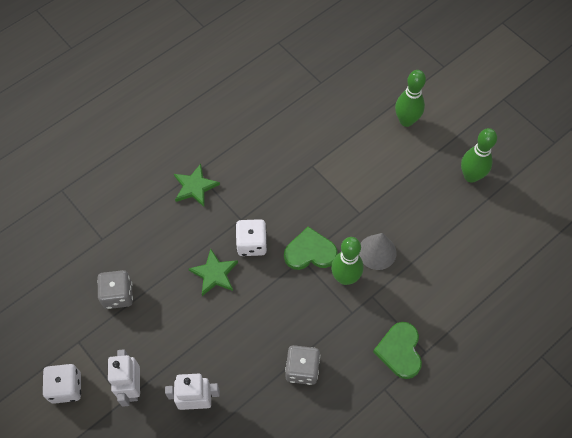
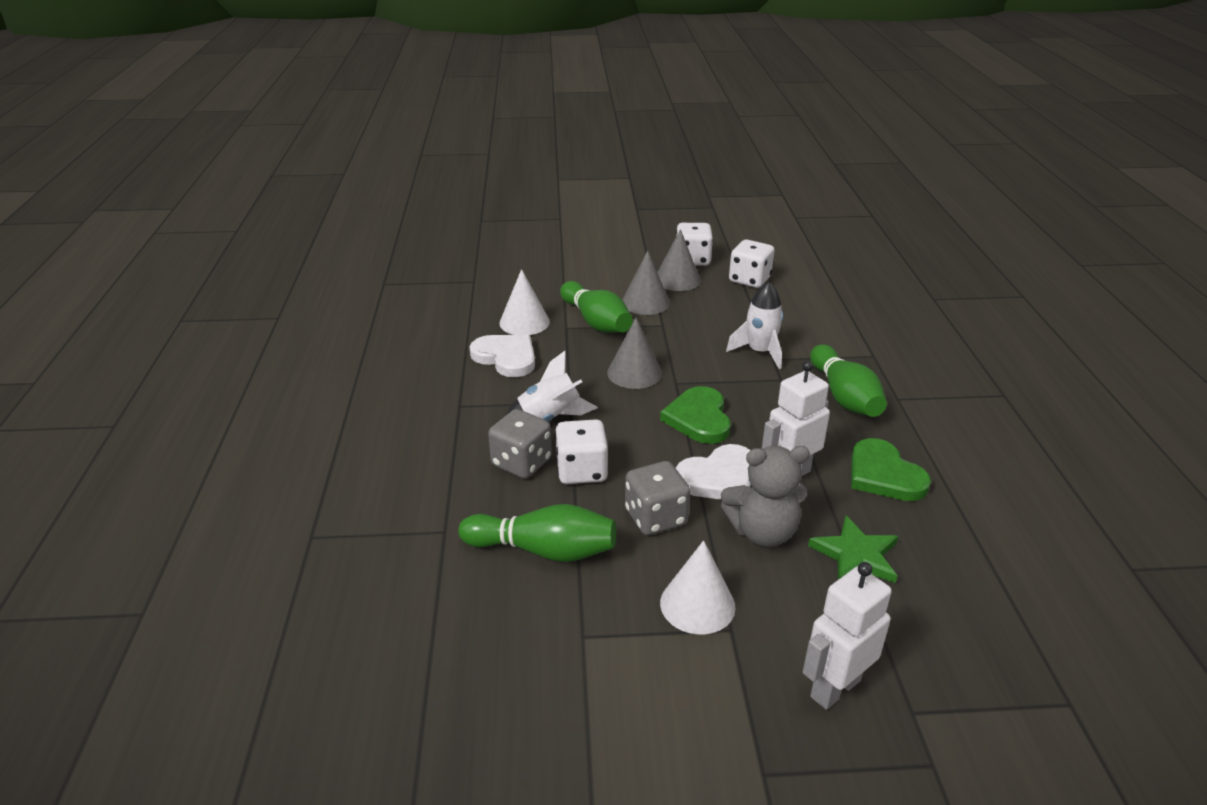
green star: [174,164,220,207] [188,248,238,296] = 2 -> [808,516,898,583] = 1
grey cone: [359,233,397,270] = 1 -> [607,318,662,389] [622,251,670,315] [657,229,701,291] = 3
grey teddy bear: none = 0 -> [721,446,810,547] = 1
white cone: none = 0 -> [499,269,550,335] [660,540,735,635] = 2
white dice: [42,364,81,404] [236,219,267,256] = 2 -> [555,419,608,484] [676,223,713,266] [729,240,775,288] = 3
white heart: none = 0 -> [470,335,535,377] [676,444,751,500] = 2
white rocket: none = 0 -> [506,351,598,421] [726,282,783,369] = 2

